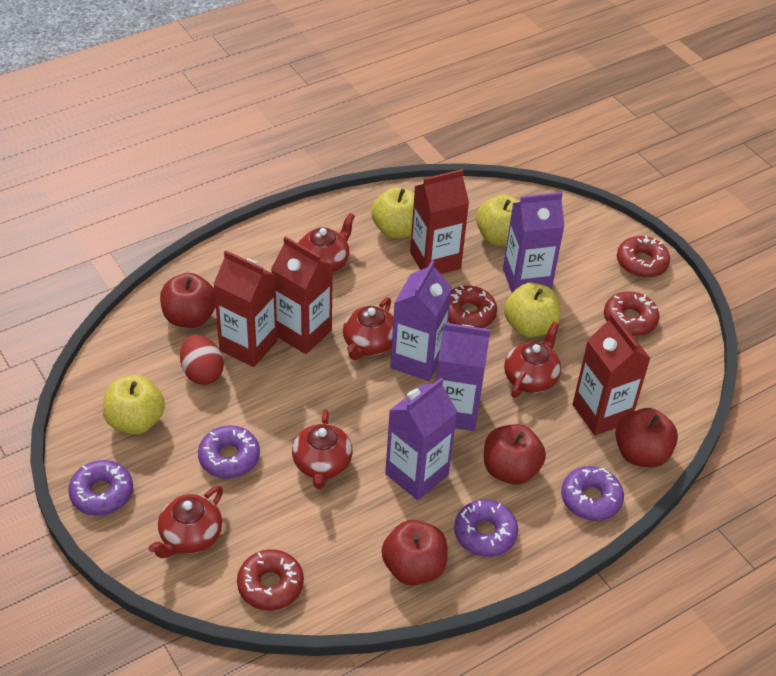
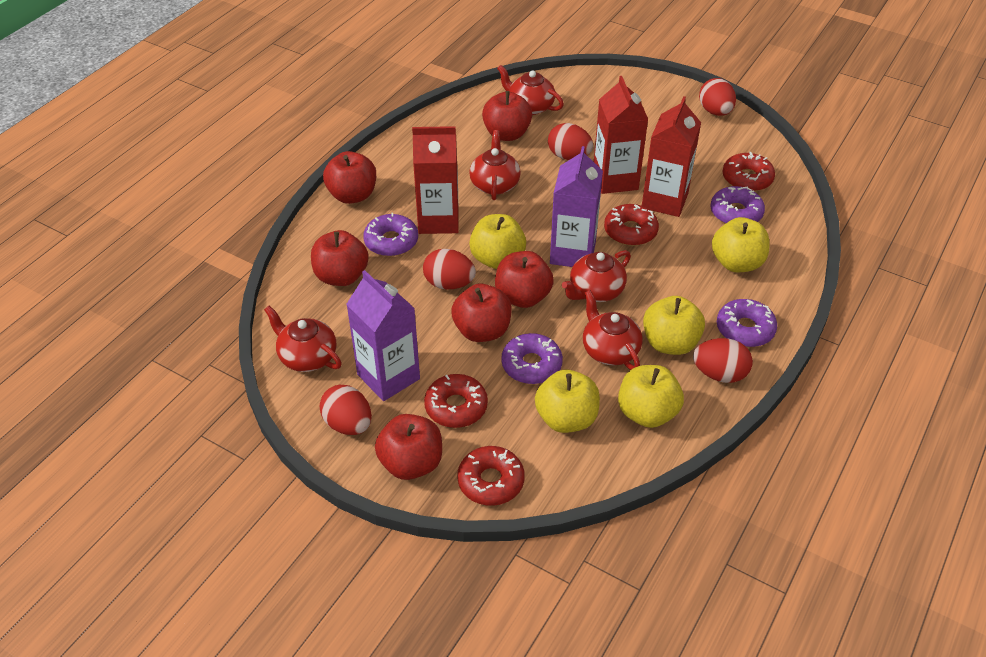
purple carton: [385,378,458,500] [390,260,452,381] [436,323,490,431] [503,192,565,293] = 4 -> [346,270,420,401] [550,146,603,267] = 2
red apple: [160,273,216,328] [382,520,448,585] [484,424,546,485] [615,408,678,467] = 4 -> [311,230,369,286] [323,151,376,204] [375,414,442,480] [451,284,512,342] [482,91,532,141] [495,251,554,308] = 6
red carton: [213,250,278,367] [271,236,333,354] [410,169,469,274] [573,313,651,436] = 4 -> [412,126,459,234] [594,76,648,194] [642,96,701,217] = 3
red egg: [180,335,224,385] = 1 -> [320,385,372,435] [423,249,476,289] [548,123,593,160] [693,338,753,383] [699,78,736,116] = 5
yellow apple: [103,375,165,434] [371,187,414,239] [476,195,520,246] [504,283,561,337] = 4 -> [469,214,526,269] [535,370,600,433] [618,365,684,428] [643,296,705,355] [712,217,770,272] = 5

